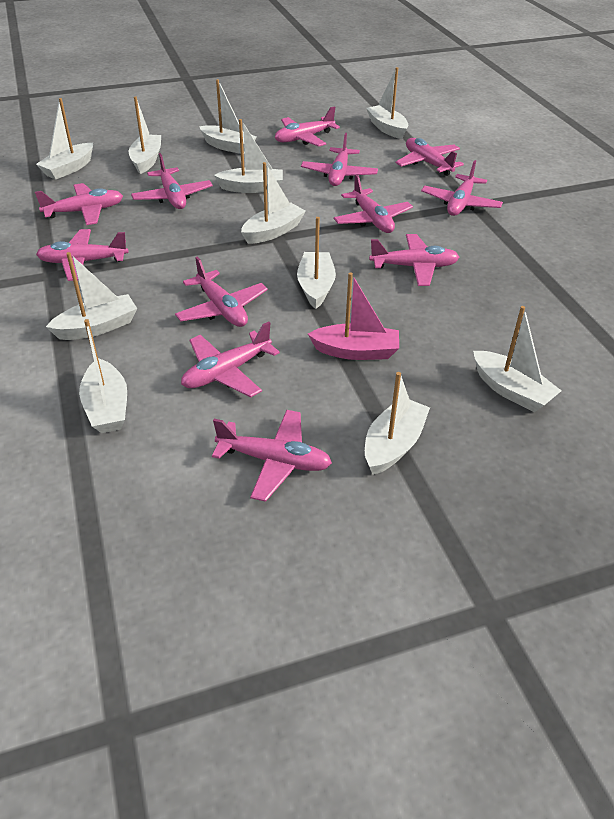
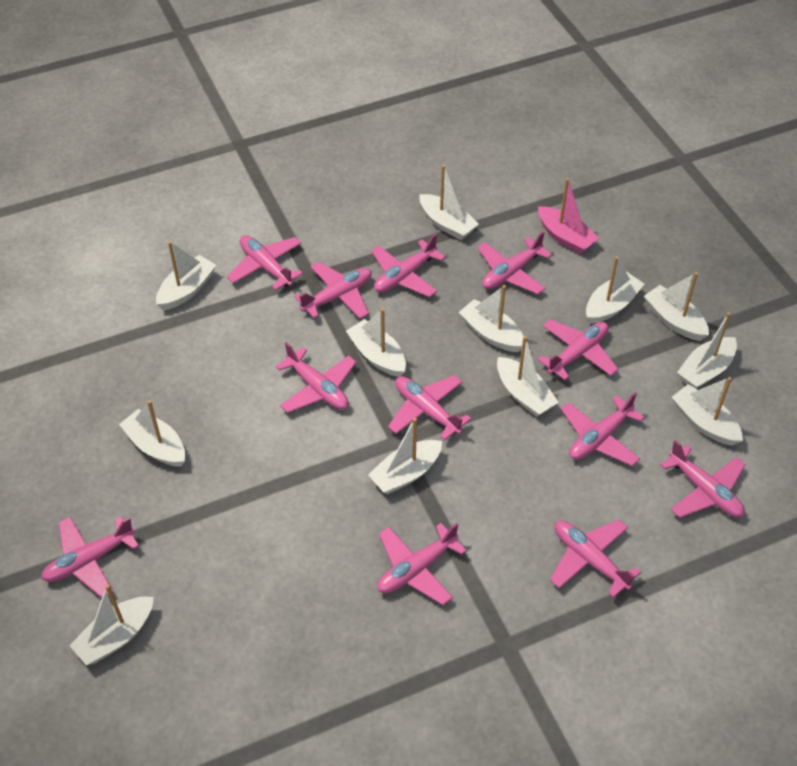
white boat: [36,98,93,179] [46,252,137,340] [79,319,127,433] [129,96,161,174] [199,79,257,154] [214,119,283,193] [241,162,306,244] [297,217,336,309] [365,372,430,475] [366,67,408,139] [473,306,561,412] = 11 -> [69,584,154,665] [119,400,185,467] [156,241,216,310] [346,308,406,377] [368,418,442,494] [419,165,479,240] [459,285,523,352] [497,336,559,417] [586,256,644,324] [644,272,709,341] [672,377,743,446] [677,312,737,389] = 12

